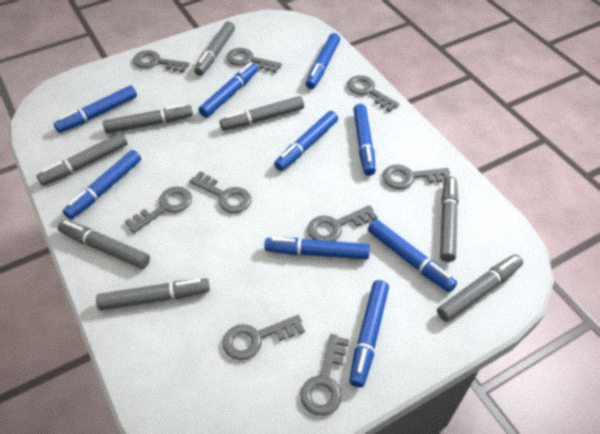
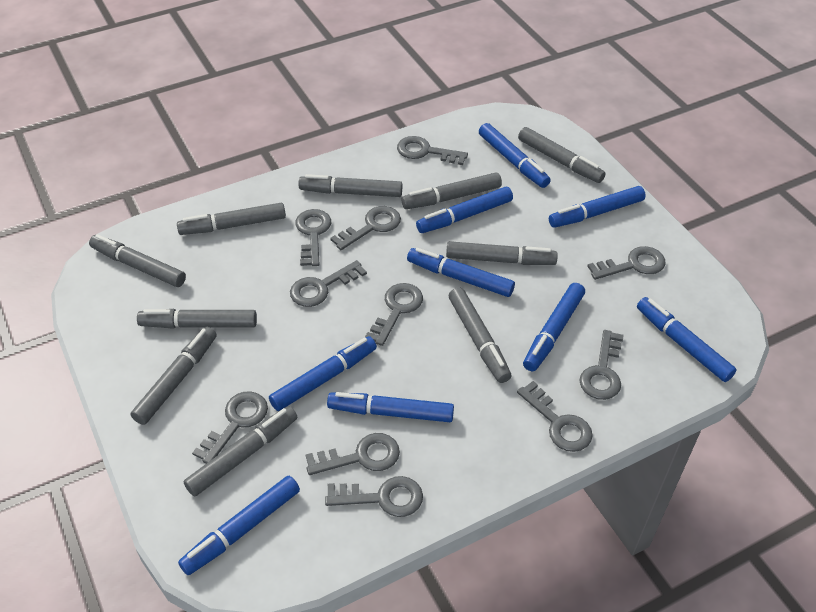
grey key: [125,187,192,233] [133,50,189,73] [189,171,251,213] [222,315,305,360] [227,48,282,73] [300,334,349,416] [308,205,377,241] [347,75,400,112] [382,164,450,189] = 9 -> [192,391,268,464] [290,260,367,307] [295,209,331,266] [306,433,400,475] [325,476,423,517] [330,206,401,250] [365,283,423,346] [397,136,468,165] [517,381,593,452] [580,330,624,400] [587,246,665,280] = 11
grey marker: [37,133,128,186] [58,220,150,269] [96,278,210,310] [103,104,193,134] [194,21,235,76] [220,96,304,130] [437,254,523,322] [440,176,458,262] = 8 -> [89,234,186,287] [131,327,217,425] [137,309,257,329] [177,203,286,235] [183,406,297,496] [298,174,403,197] [402,172,502,209] [446,241,558,265] [449,287,511,383] [518,127,606,183] = 10

